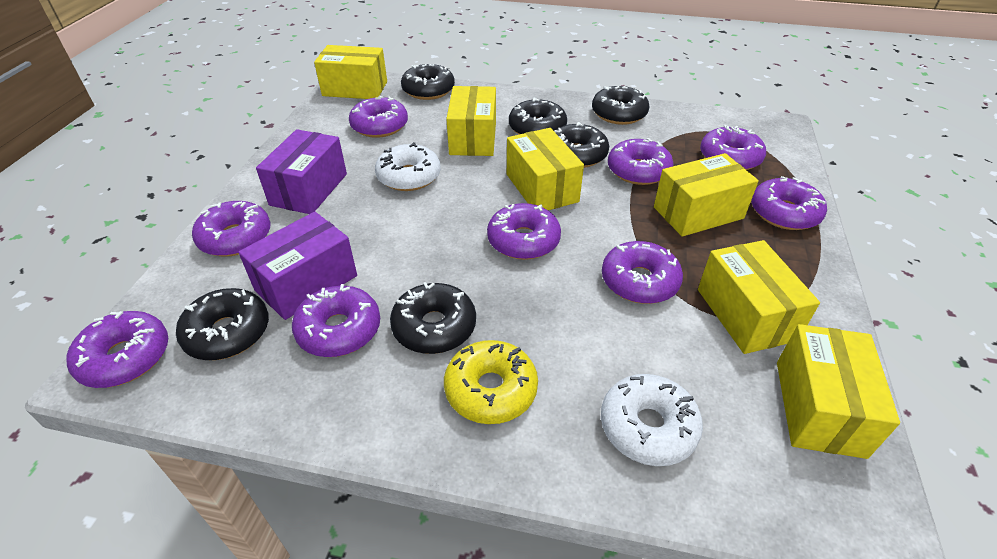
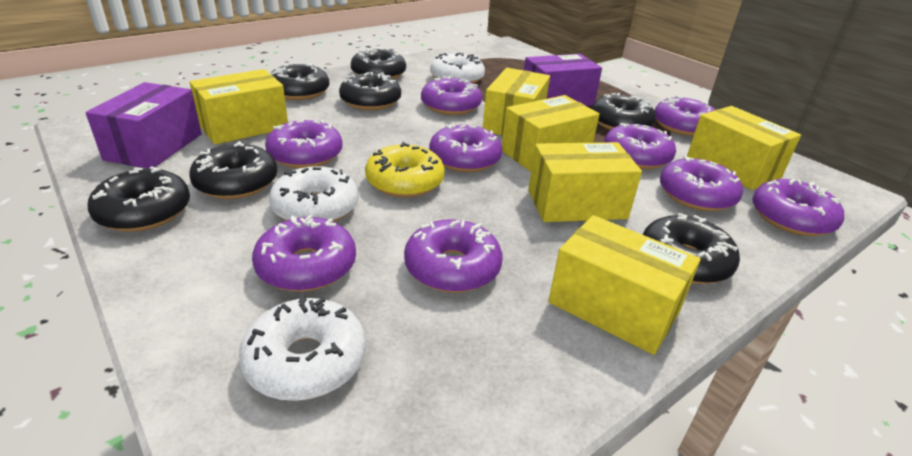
black donut: [176,288,269,360] [390,282,476,354] [401,64,455,100] [509,98,567,134] [554,122,609,168] [592,86,649,125] = 6 -> [87,167,190,232] [189,141,278,199] [270,63,329,100] [339,72,401,110] [351,47,406,79] [592,93,656,130] [643,213,740,284] = 7
white donut: [375,142,441,191] [601,374,703,466] = 2 -> [239,295,366,401] [269,166,359,222] [430,53,485,84] = 3

